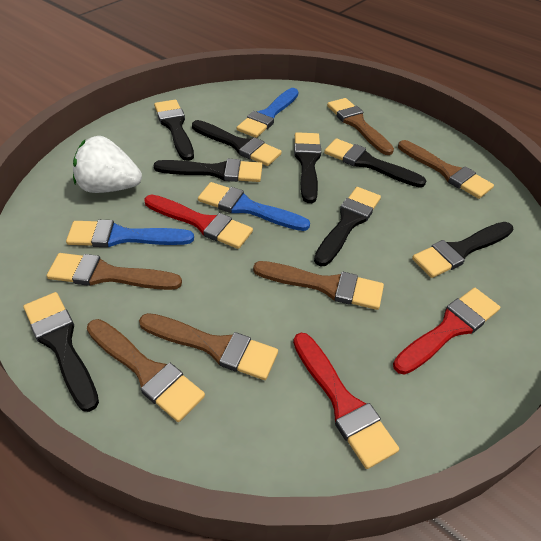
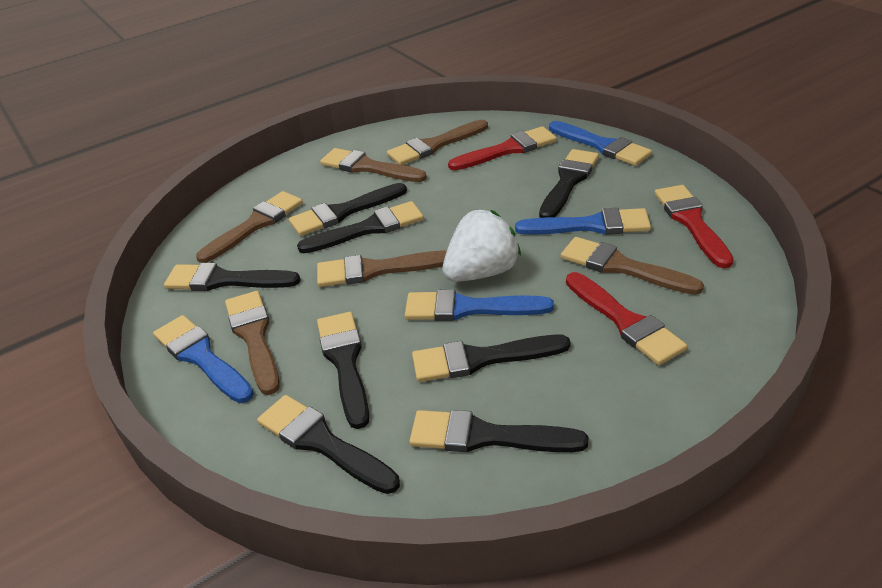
blue brush: [66,220,194,247] [198,182,310,231] [237,88,299,138] = 3 -> [153,315,254,403] [405,289,554,321] [515,208,651,235] [549,121,652,166] = 4

